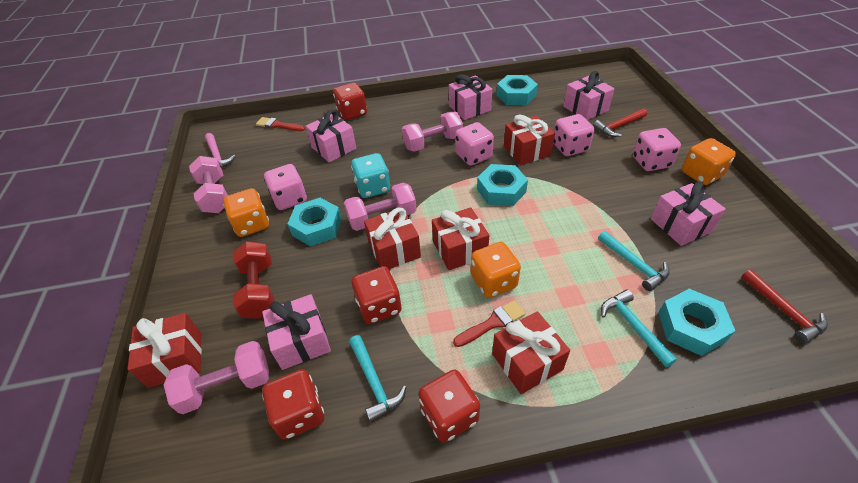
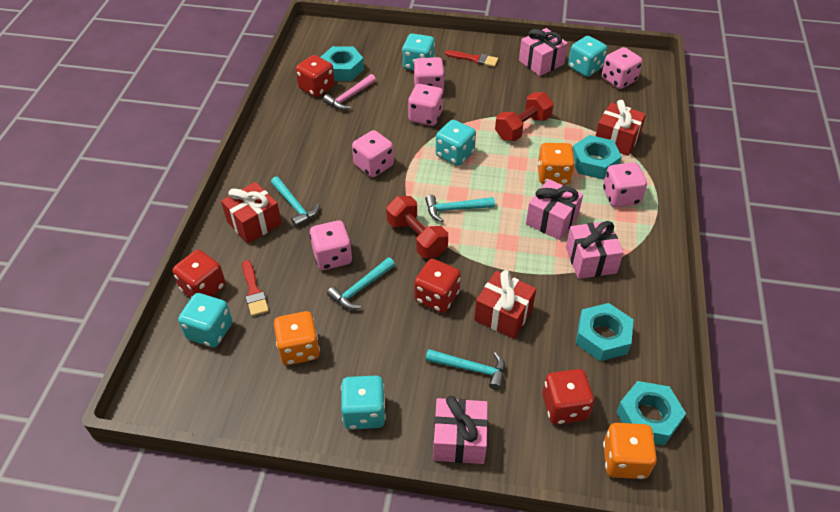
pink dice: [264,164,307,210] [455,122,494,166] [553,114,594,156] [633,128,681,171] = 4 -> [309,220,352,270] [352,130,394,177] [408,84,444,126] [414,57,445,91] [602,47,642,89] [603,162,647,207] = 6
pink dumbbell: [164,341,269,414] [189,156,228,213] [344,183,417,231] [402,112,463,152] = 4 -> none = 0
pink gift: [262,294,331,370] [306,110,356,162] [449,74,492,120] [563,71,614,120] [651,182,726,246] = 5 -> [433,396,488,464] [519,28,568,76] [526,179,583,240] [566,221,624,279] = 4
red dumbbell: [233,241,274,319] = 1 -> [386,196,448,258] [495,92,554,141] = 2
red gift: [127,313,202,388] [364,208,421,269] [432,207,489,270] [492,311,570,394] [504,115,555,165] = 5 -> [221,182,282,243] [474,270,536,339] [596,100,646,156] = 3
red hammer: [593,108,647,137] [741,269,828,344] = 2 -> none = 0
turquoise dice: [351,153,390,198] = 1 -> [178,293,232,347] [341,376,386,430] [402,33,435,71] [436,120,476,166] [568,36,607,77] = 5
turquoise hammer: [349,335,406,422] [598,231,670,291] [601,289,677,367] = 3 -> [271,177,320,227] [327,257,395,309] [425,195,495,222] [425,349,505,390] = 4

